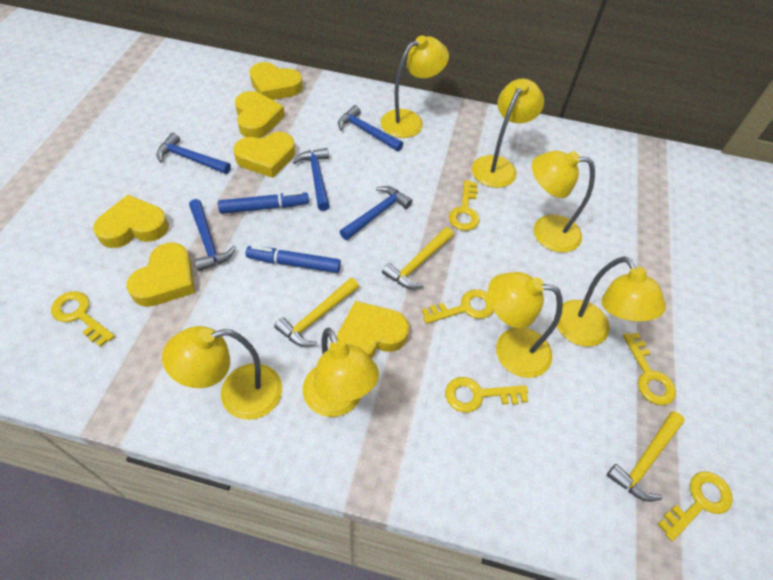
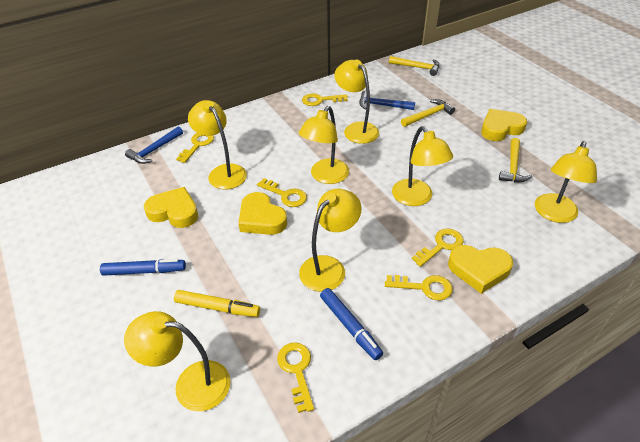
blue hammer: [156,133,231,174] [189,199,236,271] [293,148,330,211] [338,105,403,152] [340,186,413,240] = 5 -> [125,126,183,164] [359,91,415,110] = 2
yellow heart: [93,195,169,248] [126,242,195,307] [233,132,295,178] [235,91,285,138] [249,62,303,100] [337,301,409,359] = 6 -> [144,187,198,228] [238,192,287,235] [448,245,513,294] [481,109,527,141] = 4
yellow marker: none = 0 -> [174,290,260,317] = 1

